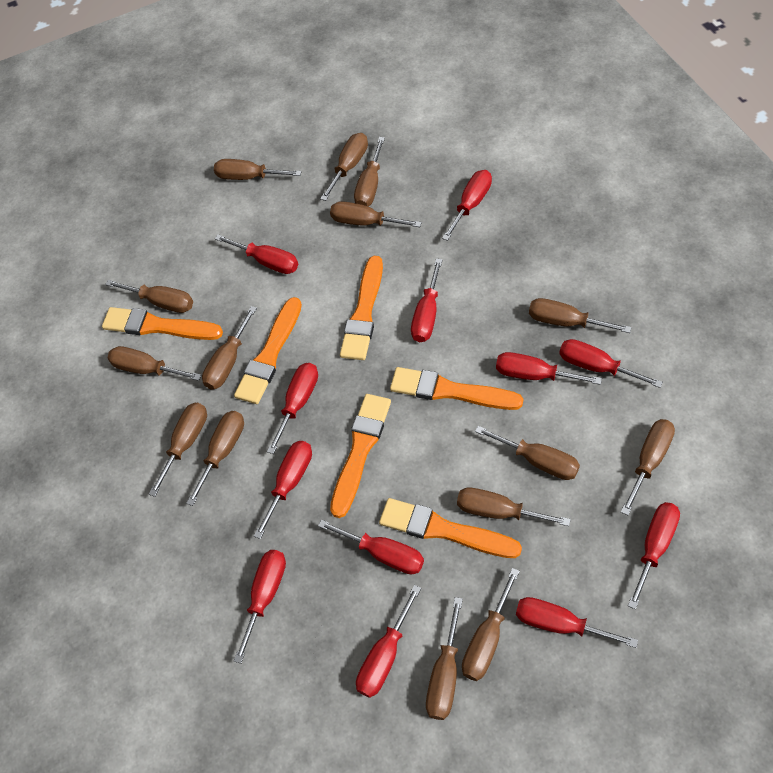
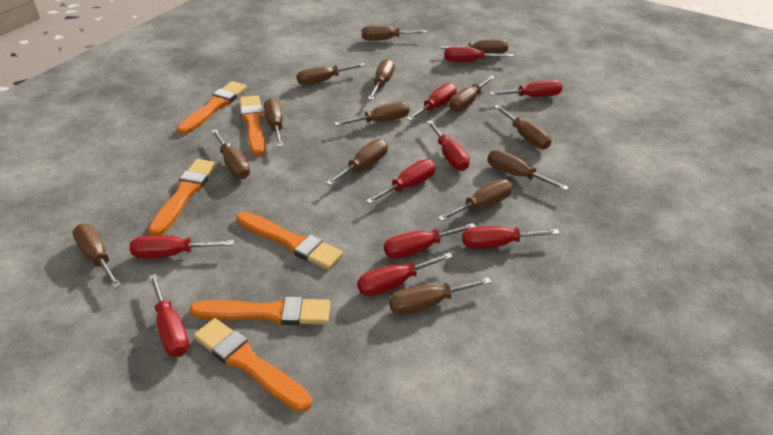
brown screwdriver: [105,280,193,313] [108,346,201,381] [149,403,207,497] [186,411,244,506] [202,306,257,389] [214,159,302,180] [320,133,368,201] [330,201,422,227] [354,137,385,206] [426,597,463,720] [457,487,571,526] [462,568,520,681] [475,426,580,480] [529,298,632,333] [621,419,675,515] = 15 -> [72,224,122,289] [211,129,250,179] [264,98,283,147] [297,63,366,85] [326,139,388,186] [334,102,410,126] [362,26,427,40] [368,59,395,100] [389,277,492,315] [437,179,513,222] [440,39,508,54] [449,76,495,112] [487,150,569,191] [494,105,551,149] = 14
red screwdriver: [215,234,298,274] [234,550,286,664] [254,441,312,539] [267,363,318,454] [318,520,424,574] [356,585,421,698] [411,259,443,342] [442,170,492,241] [496,352,602,385] [516,597,638,648] [559,339,663,388] [628,502,680,609] = 12 -> [130,235,234,258] [149,274,189,357] [357,252,453,296] [366,159,436,204] [384,223,476,259] [406,83,457,121] [426,120,470,171] [445,47,514,62] [462,226,560,249] [489,80,562,97] = 10

